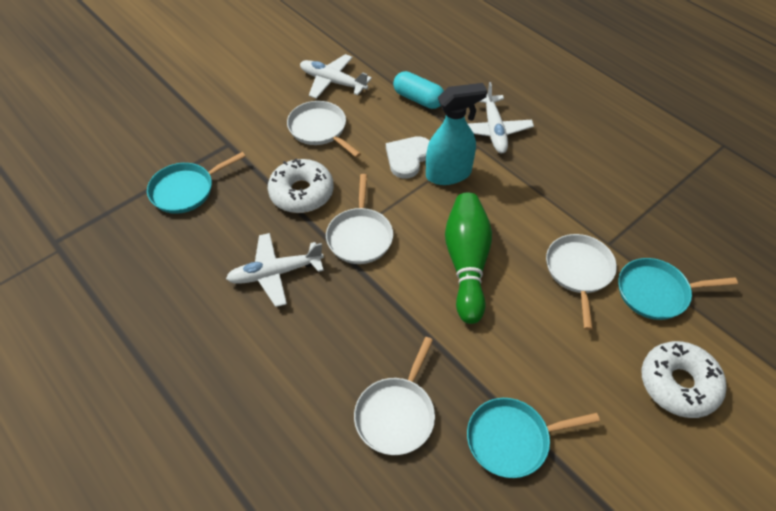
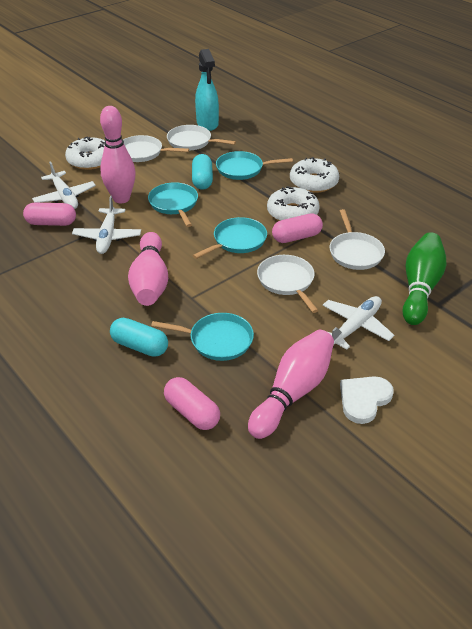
pink bowling pin: none = 0 -> [100,106,136,203] [128,232,168,306] [248,330,334,439] = 3
pink capsule: none = 0 -> [23,203,76,226] [164,377,220,430] [272,213,323,243] = 3
turquoise capsule: [393,71,444,109] = 1 -> [110,318,168,357] [192,154,213,190] = 2
turquoise pan: [147,152,246,214] [467,398,600,478] [618,258,738,320] = 3 -> [148,182,198,227] [151,313,254,361] [193,217,267,259] [216,151,293,180] = 4
white donut: [268,159,334,213] [642,341,727,418] = 2 -> [65,137,105,170] [267,186,320,221] [290,157,339,193] = 3

